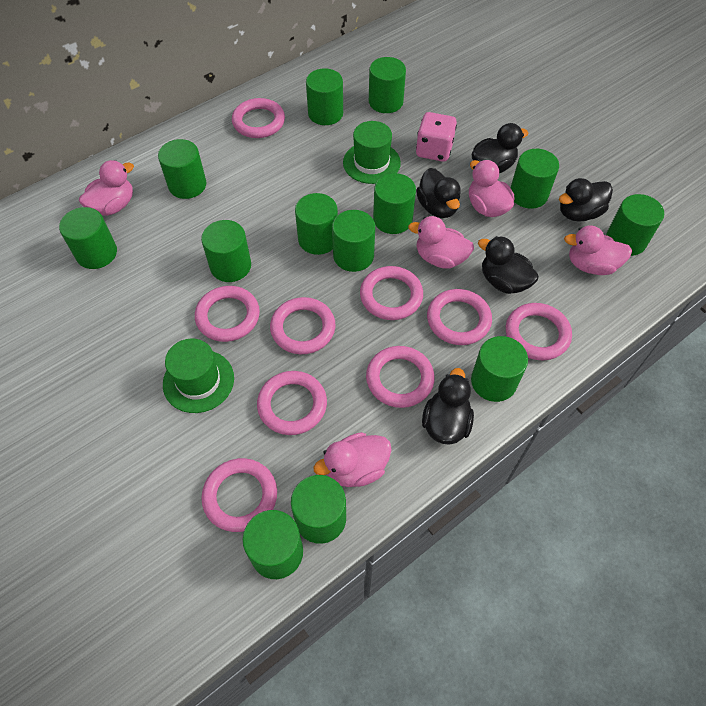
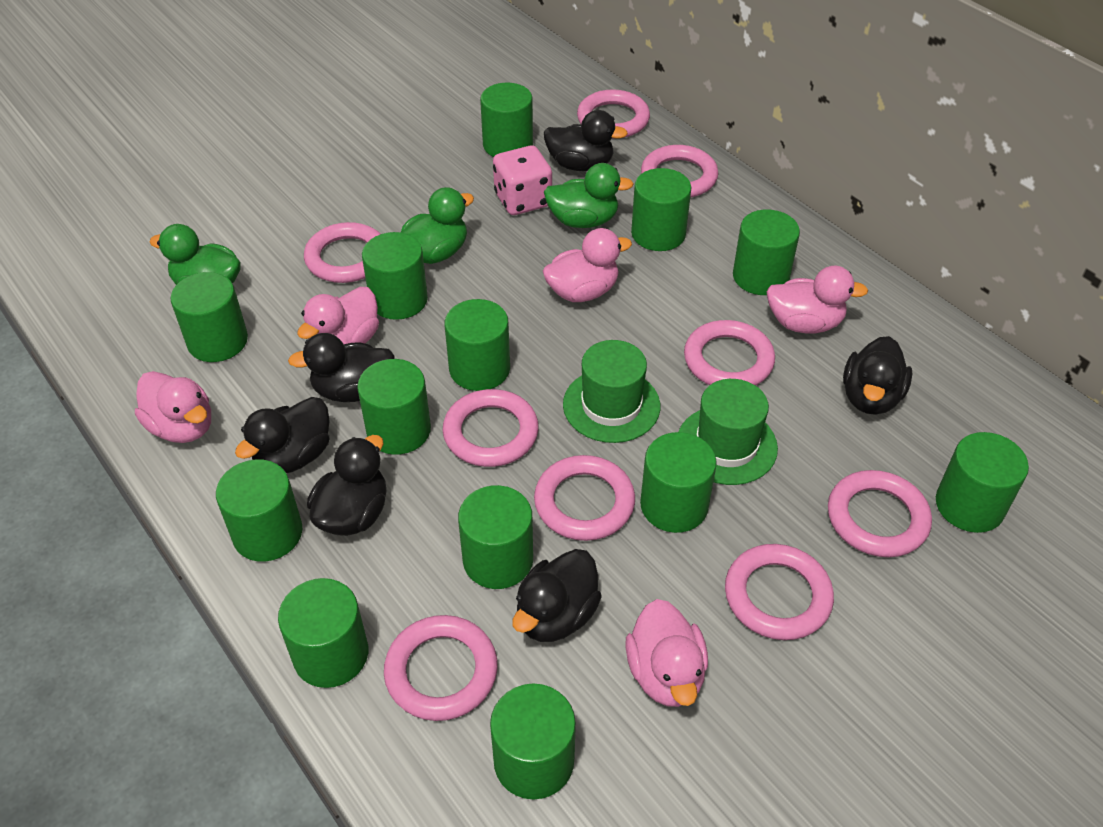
black duck: [416,168,461,218] [422,368,474,445] [472,123,528,173] [478,236,539,294] [559,178,613,222] = 5 -> [235,397,330,473] [288,333,395,402] [307,435,386,536] [512,549,602,642] [544,110,628,171] [843,336,913,415] = 6
green duck: none = 0 -> [149,224,241,285] [401,187,474,264] [544,163,634,228] = 3

